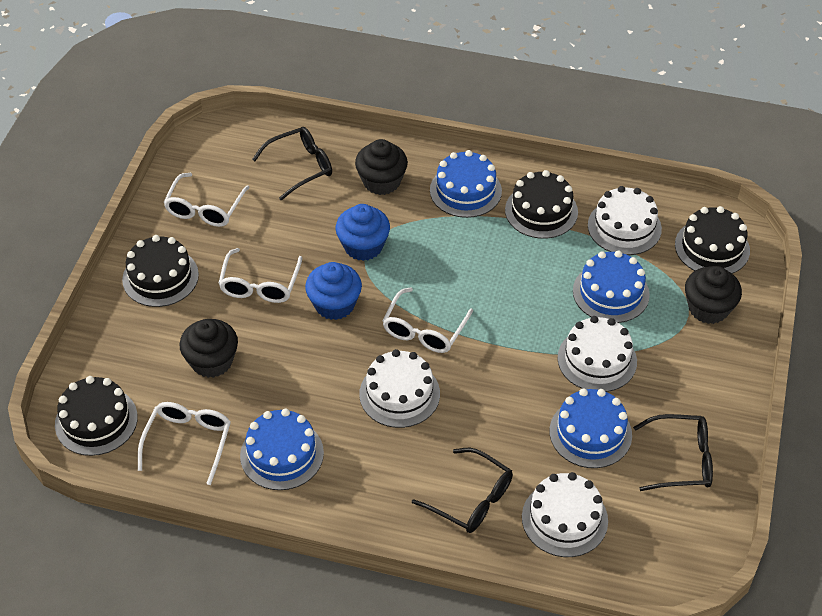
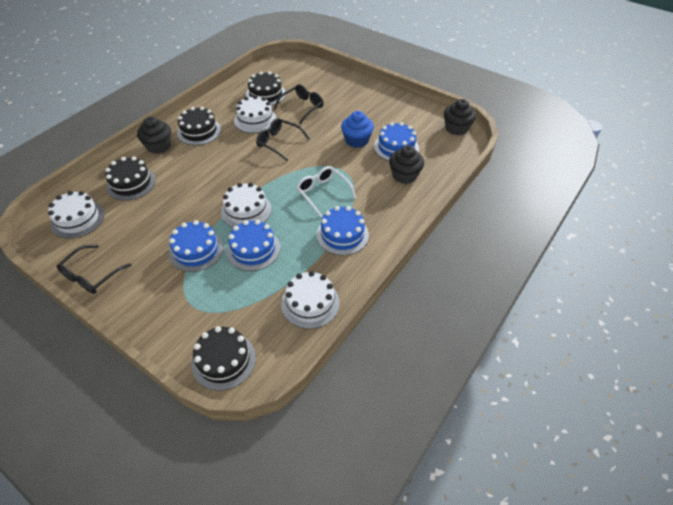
blue cupcake: [305,262,362,320] [336,204,390,261] = 2 -> [341,111,374,148] = 1
white glasses: [138,402,231,485] [163,173,250,227] [218,248,302,303] [382,287,473,353] = 4 -> [296,166,356,217] = 1

